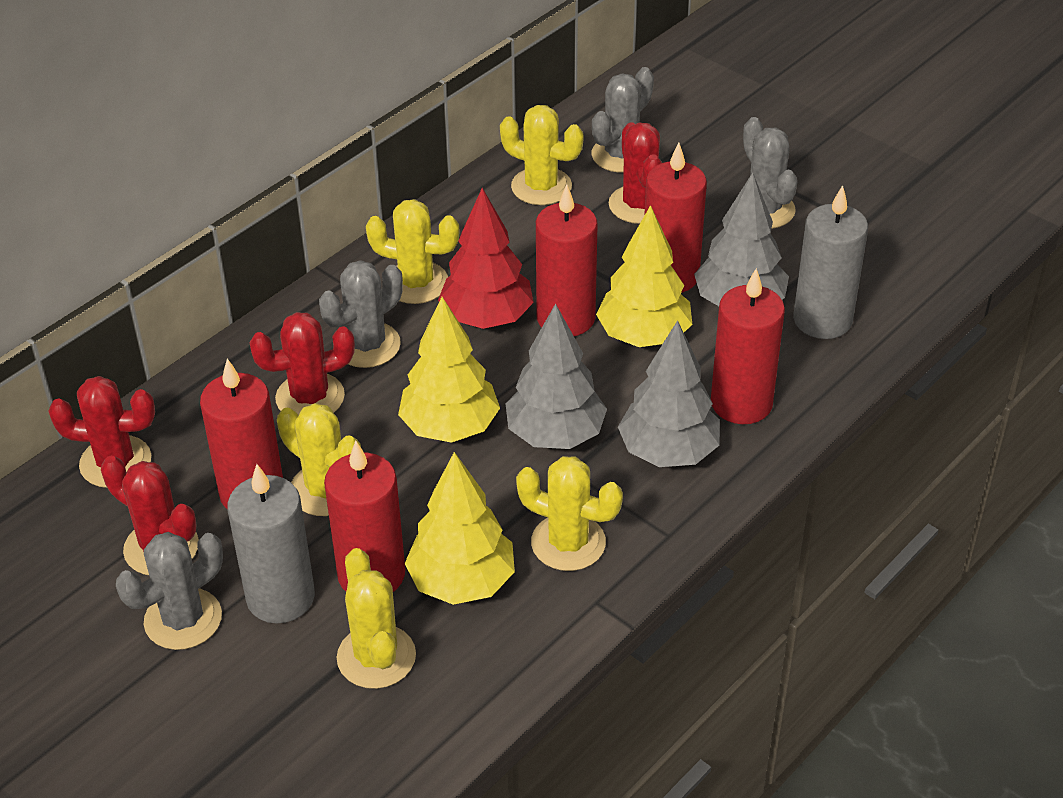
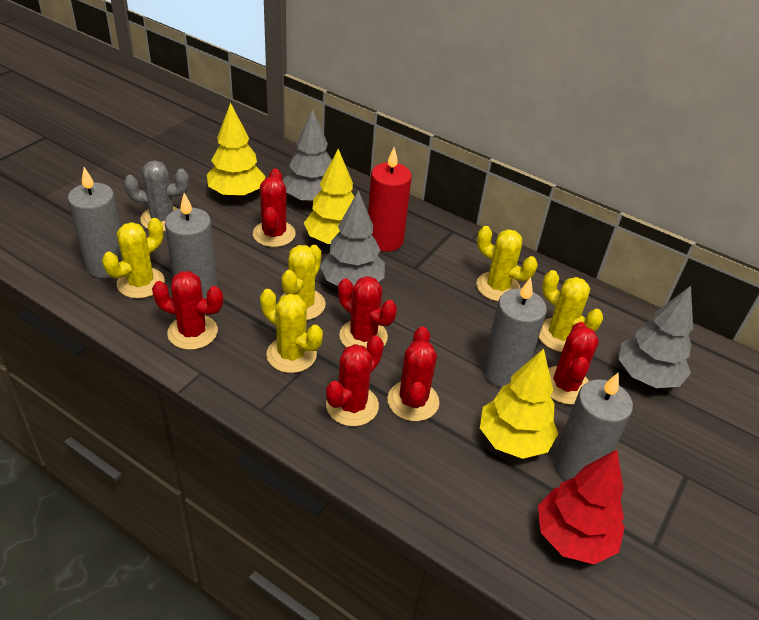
grey cactus: [116,532,223,650] [319,260,403,368] [592,67,654,173] [743,117,798,229] = 4 -> [124,161,189,232] = 1
grey candle: [227,464,315,623] [793,185,868,339] = 2 -> [68,167,122,278] [165,193,218,299] [482,277,547,388] [553,373,633,481] = 4
red cactus: [48,376,155,488] [101,456,199,575] [249,312,355,415] [609,122,662,224] = 4 -> [152,271,223,350] [253,169,296,247] [326,336,384,426] [338,276,397,349] [387,326,439,421] [548,322,599,405] = 6
red candle: [200,358,283,509] [324,441,405,592] [536,184,598,336] [644,142,707,293] [711,268,785,424] = 5 -> [368,147,412,252] = 1

